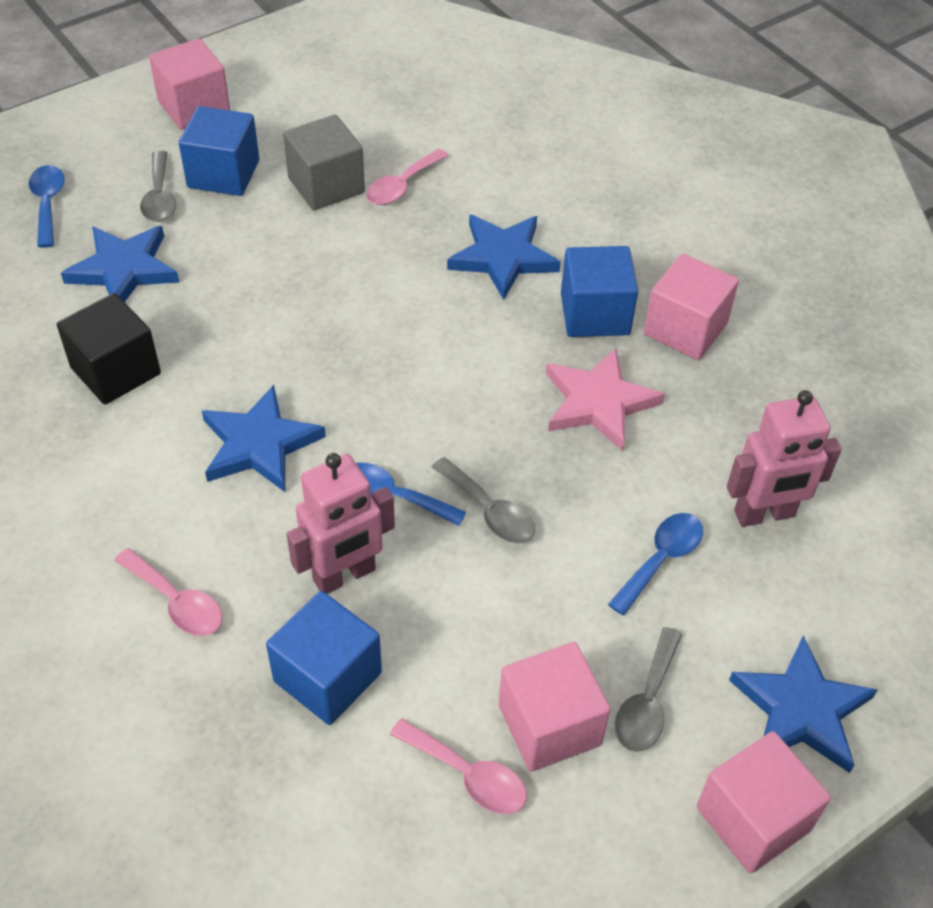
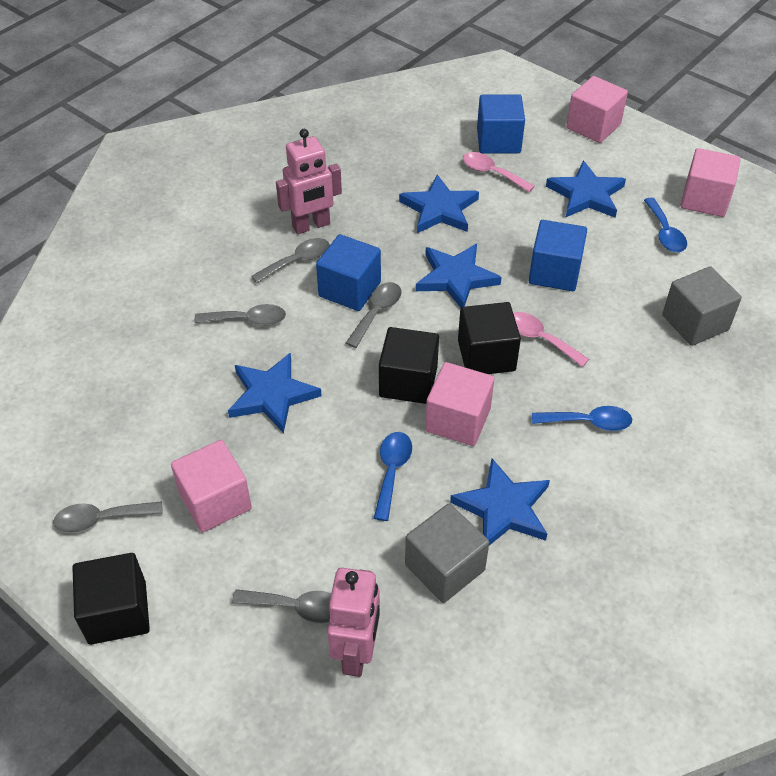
black cube: [57,293,161,405] = 1 -> [72,553,150,645] [379,327,439,404] [458,302,521,374] = 3
blue star: [61,226,179,302] [202,385,326,492] [447,214,561,300] [729,636,877,773] = 4 -> [228,352,322,433] [399,174,479,233] [416,244,502,308] [450,459,550,546] [546,161,626,218] = 5
grey cube: [283,115,365,210] = 1 -> [405,504,489,603] [662,266,742,346] = 2
grey spoon: [140,151,176,222] [432,457,535,543] [615,627,682,752] = 3 -> [53,501,163,533] [194,304,286,326] [232,589,331,624] [251,238,330,283] [346,282,402,348] = 5
pink spoon: [114,548,222,636] [366,149,449,205] [390,718,527,814] = 3 -> [463,152,535,192] [513,312,589,367] = 2
pink star: [546,348,665,451] = 1 -> none = 0

